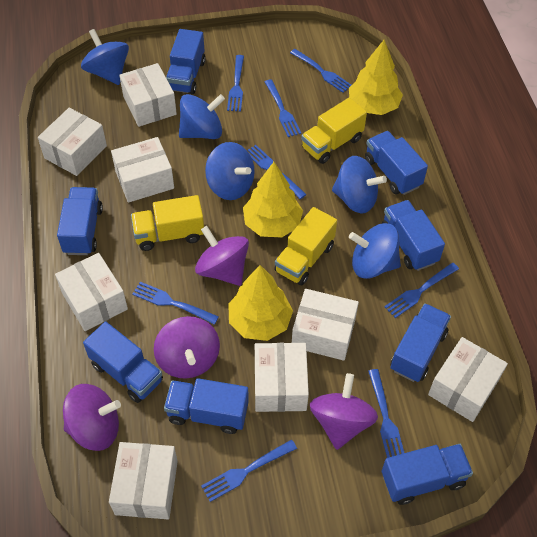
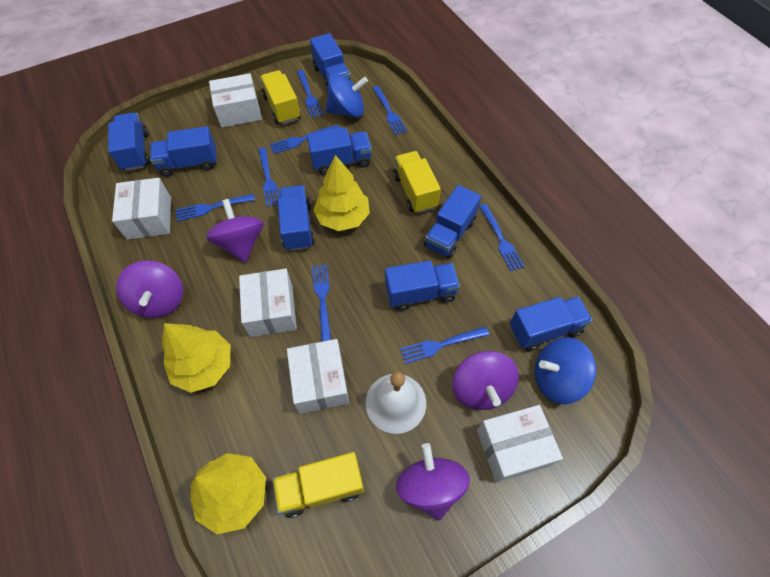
blue spinning top: [81,29,129,85] [179,94,225,139] [205,142,255,200] [332,156,387,214] [349,223,401,279] = 5 -> [326,73,368,118] [535,337,596,404] = 2
white bell: none = 0 -> [366,372,426,434] = 1
white box: [38,108,107,176] [55,253,128,331] [109,442,178,519] [111,137,174,203] [119,63,177,127] [255,343,309,412] [292,289,359,361] [428,337,508,422] = 8 -> [112,178,171,240] [209,73,262,128] [239,269,297,337] [287,339,349,414] [477,405,563,482] = 5

